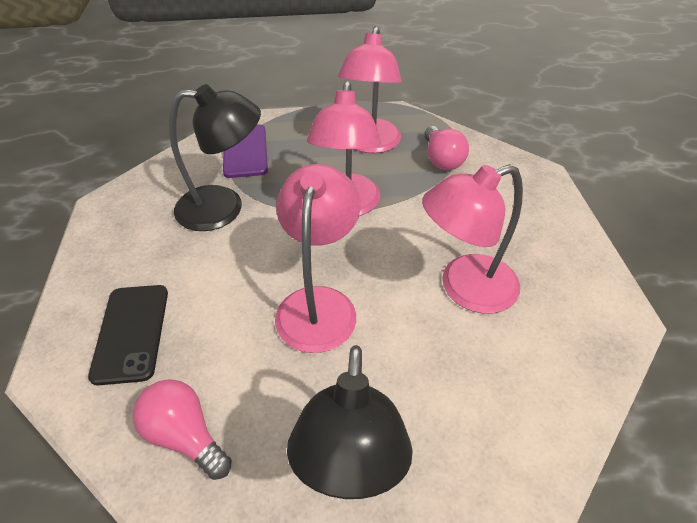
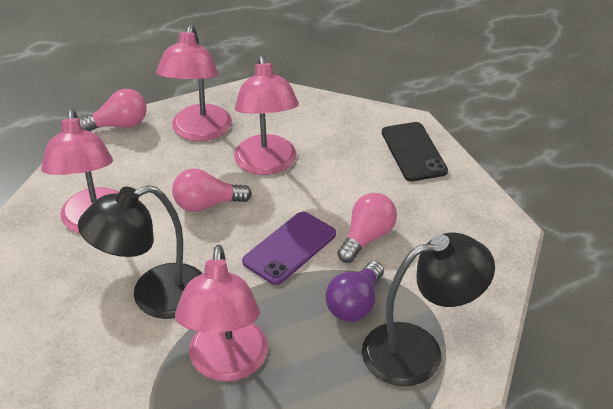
pink light bulb: [133,379,232,480] [425,126,469,170] = 2 -> [79,89,146,131] [172,168,252,212] [337,193,397,263] = 3
purple light bulb: none = 0 -> [325,261,384,322] = 1

